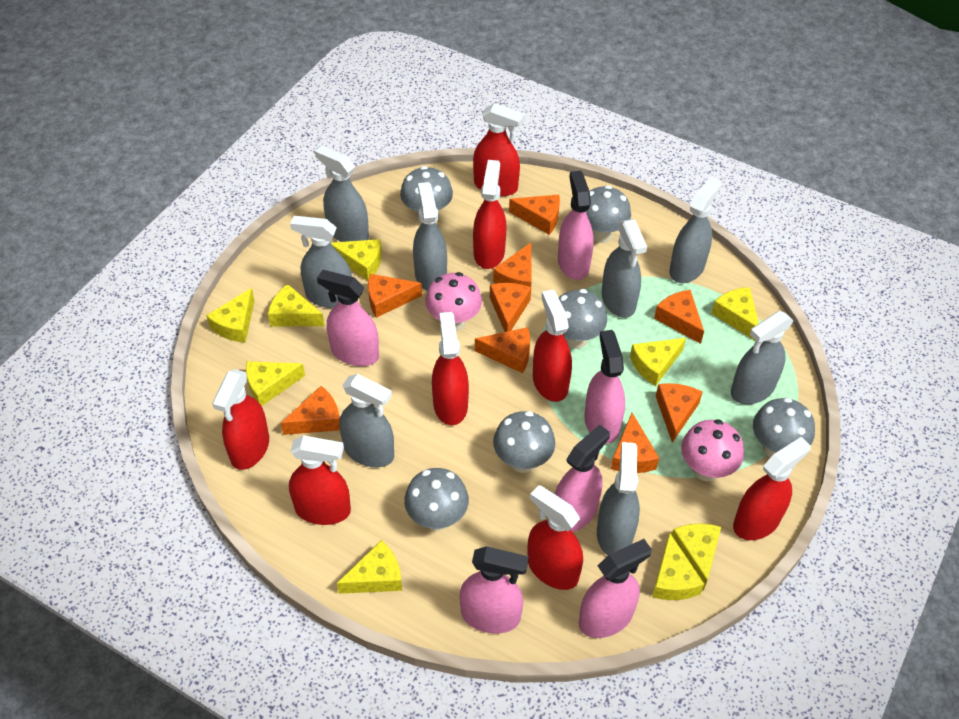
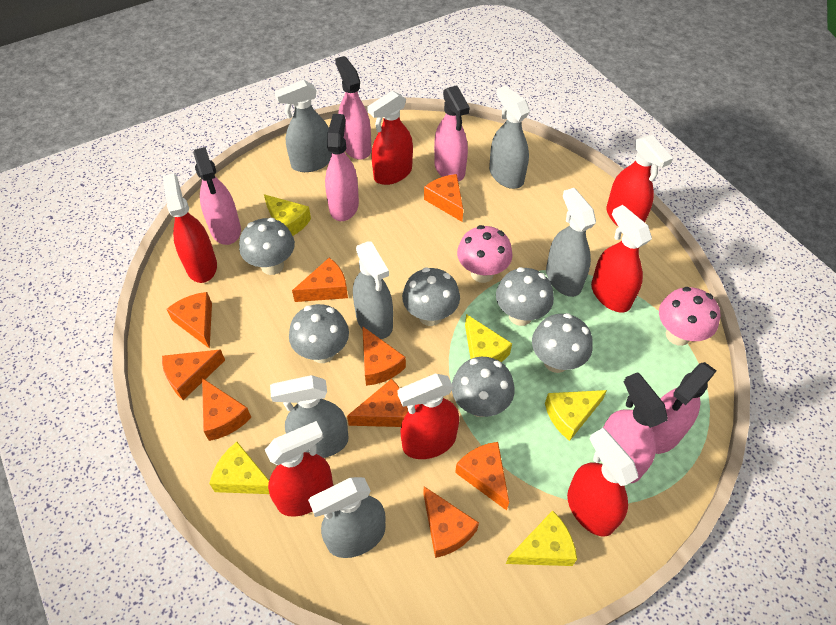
grey spray bottle: [290,216,352,308] [315,145,369,242] [340,374,394,467] [413,182,447,291] [597,442,640,555] [602,219,647,318] [669,177,722,283] [731,311,794,404] = 8 -> [270,375,348,458] [274,80,332,172] [308,477,386,558] [353,241,393,339] [489,86,530,189] [546,188,596,297] = 6
red spray bottle: [212,369,269,470] [289,435,351,525] [432,312,469,425] [473,103,524,196] [473,160,507,269] [527,485,583,590] [533,290,572,402] [733,437,811,540] = 8 -> [163,174,217,283] [265,421,333,517] [367,91,413,185] [398,374,459,459] [567,428,638,536] [591,205,652,313] [606,135,673,226] = 7
yellow cheese: [206,288,255,343] [246,361,305,406] [268,284,324,326] [331,239,382,281] [337,540,402,594] [630,338,686,386] [652,533,704,600] [672,524,721,591] [711,287,759,341] = 9 -> [209,442,269,494] [264,194,311,236] [465,314,512,362] [506,510,577,566] [545,390,607,441] = 5

